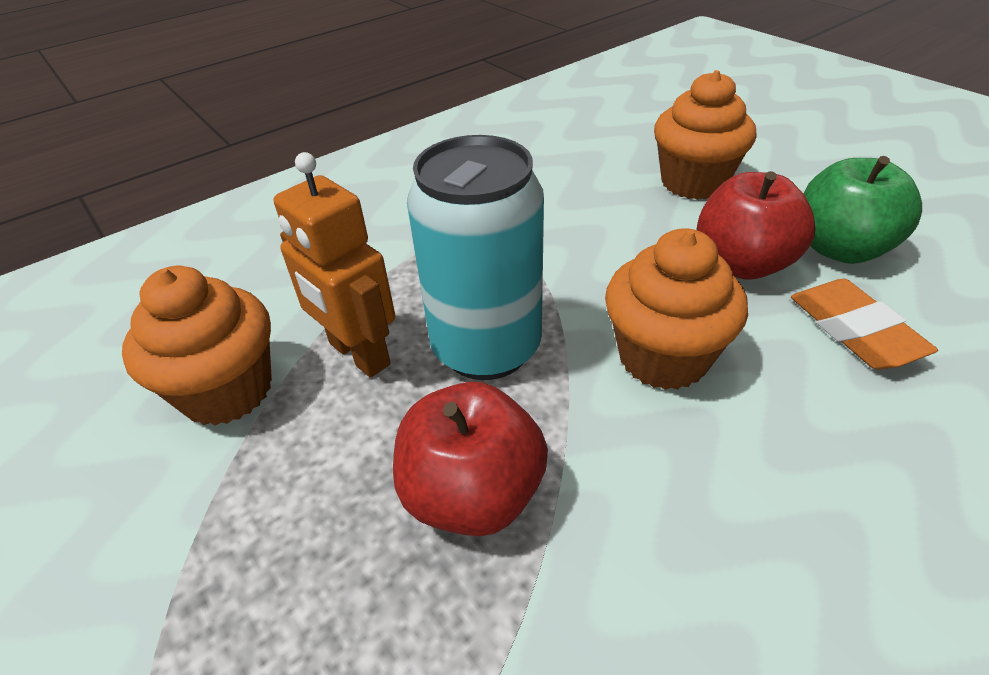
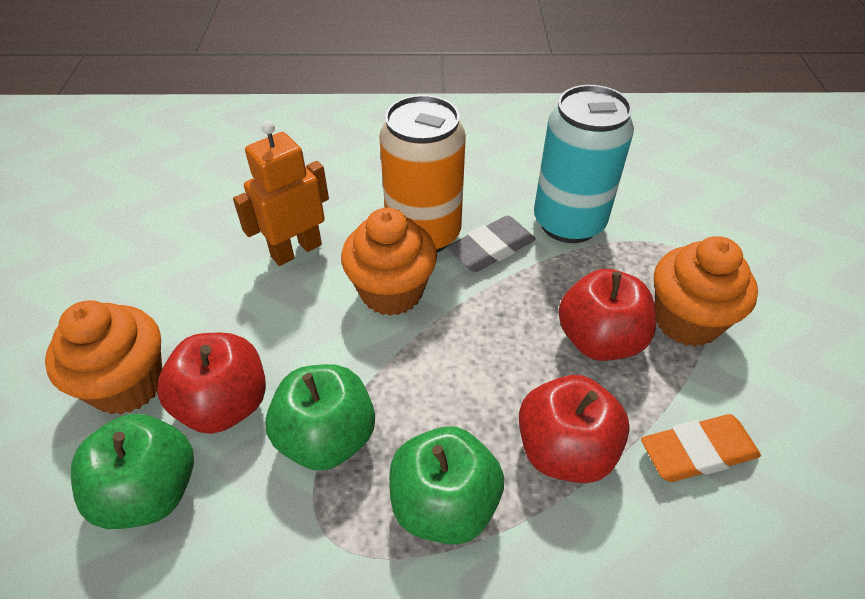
green apple: [804,156,922,264] = 1 -> [71,414,194,529] [265,364,375,471] [389,426,504,545] = 3
grey eraser: none = 0 -> [446,216,536,272] = 1
orange can: none = 0 -> [379,95,466,253] = 1
red apple: [393,382,548,536] [696,171,815,280] = 2 -> [157,333,266,434] [519,375,630,483] [558,269,656,361] = 3

